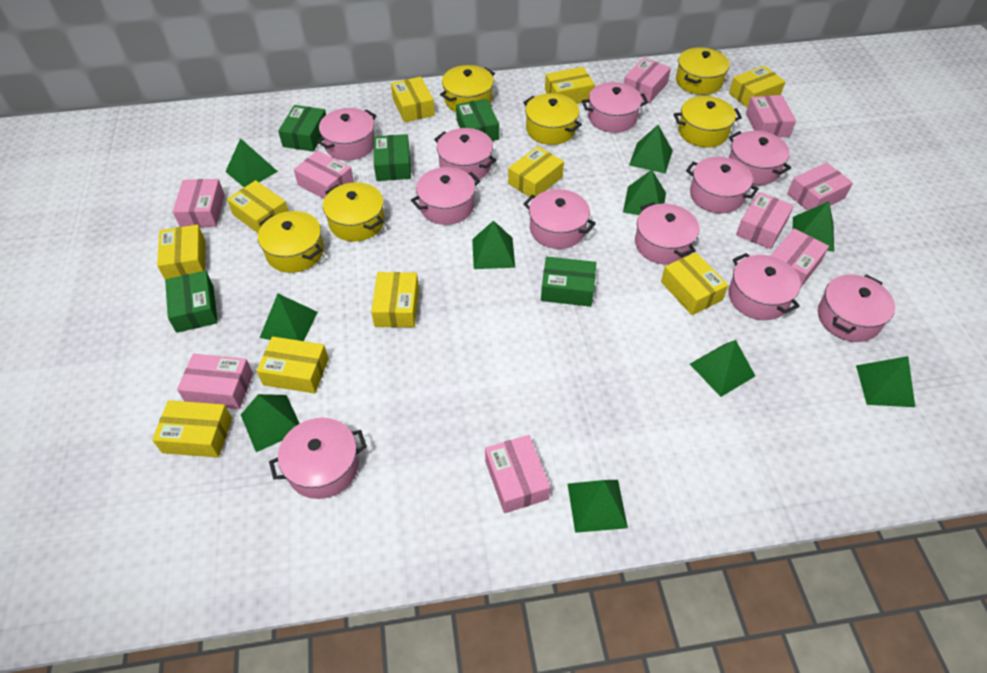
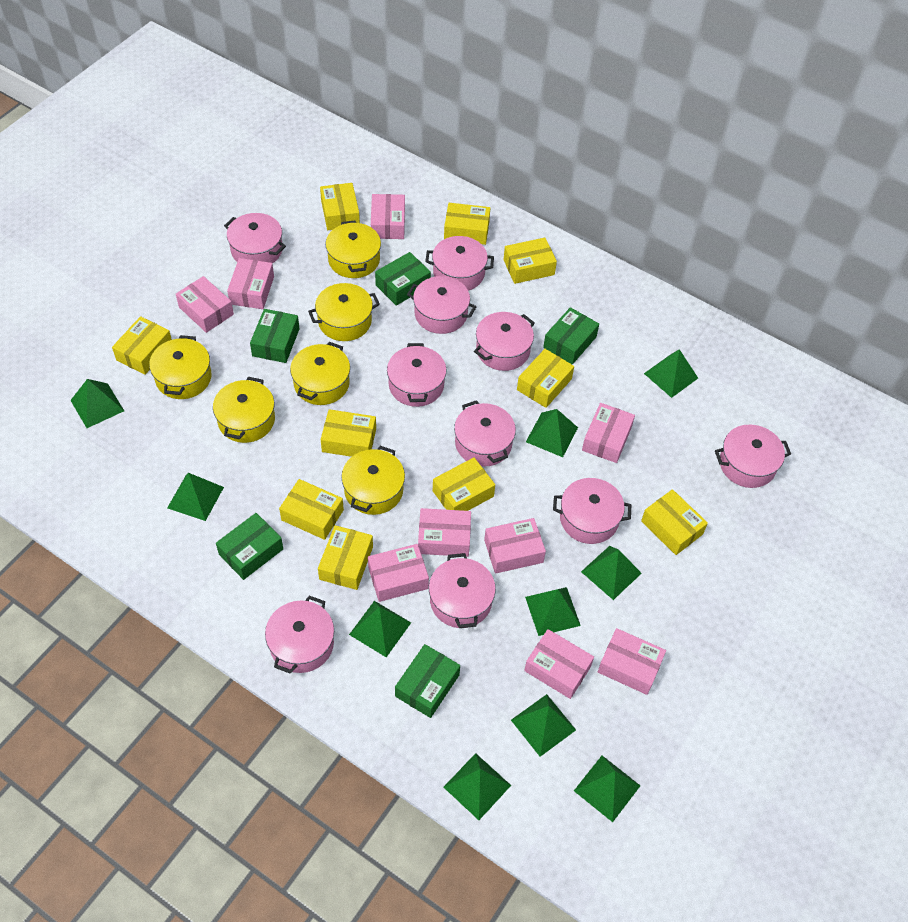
pink pot: [269,418,367,499] [317,108,376,161] [411,167,480,225] [434,128,496,181] [523,189,596,249] [582,82,648,133] [635,202,699,265] [686,157,759,214] [729,131,791,185] [729,253,801,320] [818,275,895,342] = 11 -> [224,213,286,264] [265,596,334,674] [387,343,447,407] [407,276,477,334] [425,236,494,291] [429,553,496,628] [454,400,516,467] [474,312,535,371] [553,478,631,544] [715,425,791,488] = 10

